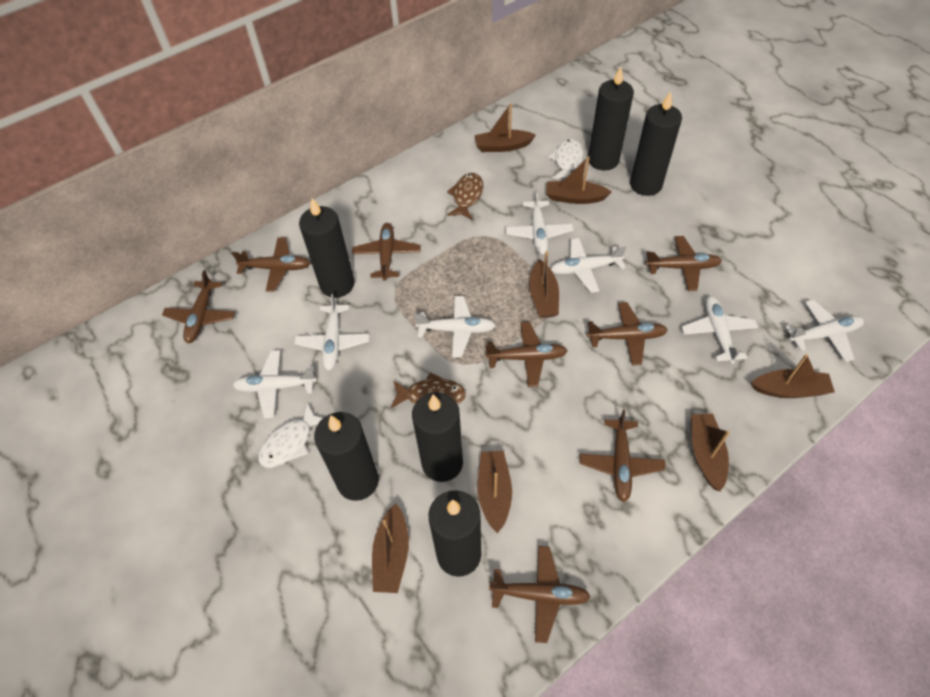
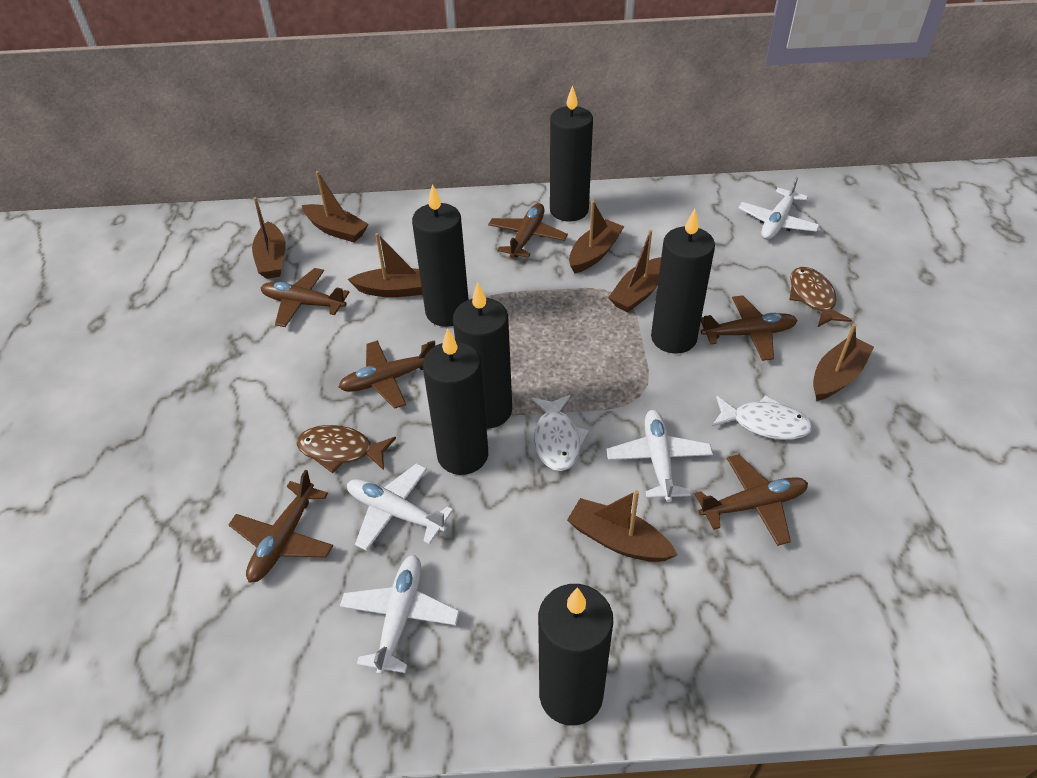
brown plane: [162,270,235,343] [232,237,310,291] [352,223,421,281] [485,322,568,387] [489,546,591,643] [580,409,665,502] [587,302,668,366] [645,236,722,291] = 8 -> [228,470,333,583] [261,268,349,327] [339,340,435,409] [488,203,568,258] [695,454,808,546] [701,295,797,361] = 6
white plane: [233,350,317,418] [294,294,370,371] [414,296,496,358] [505,189,573,255] [551,238,626,293] [681,296,758,364] [785,300,864,362] = 7 -> [340,555,460,675] [347,463,453,551] [606,410,713,502] [738,176,820,240] = 4

